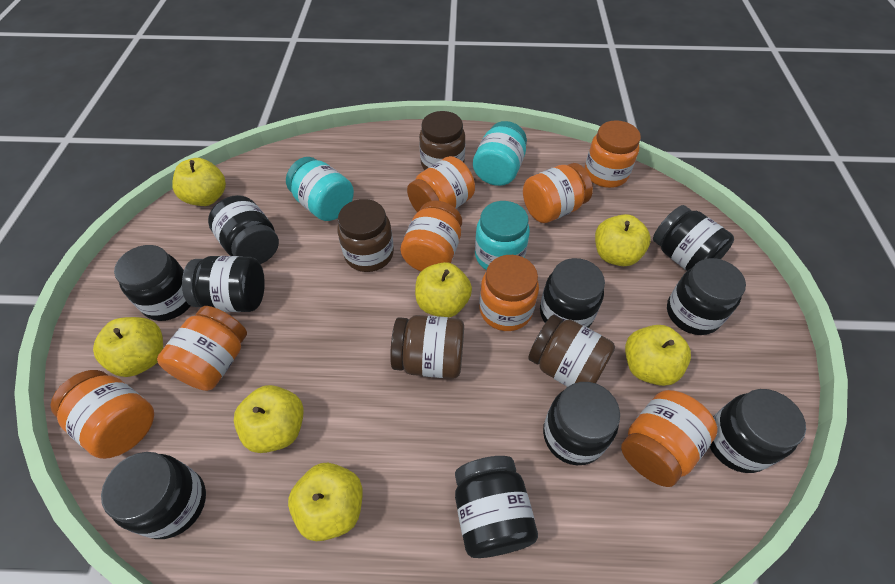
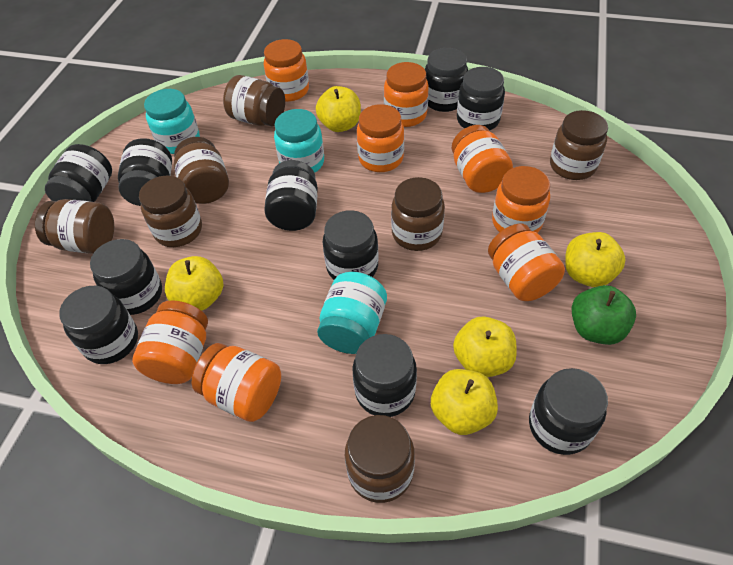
brown jar: [337,199,394,272] [390,315,464,379] [419,111,465,170] [528,315,615,387] = 4 -> [35,199,114,254] [139,176,202,247] [174,137,229,204] [223,75,285,126] [345,415,415,503] [391,177,445,251] [550,110,608,180] = 7
green apple: none = 0 -> [572,285,636,345] = 1
yellow apple: [93,317,163,377] [172,158,226,206] [234,385,304,453] [288,463,363,541] [415,262,472,317] [595,214,650,266] [625,325,691,386] = 7 -> [165,256,223,311] [316,86,361,132] [431,369,498,435] [453,316,517,377] [565,232,626,287] = 5

